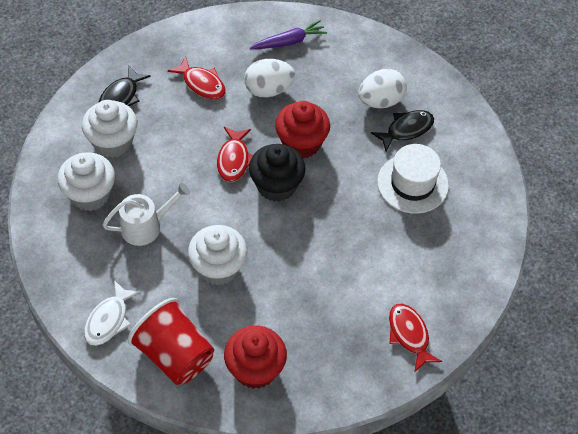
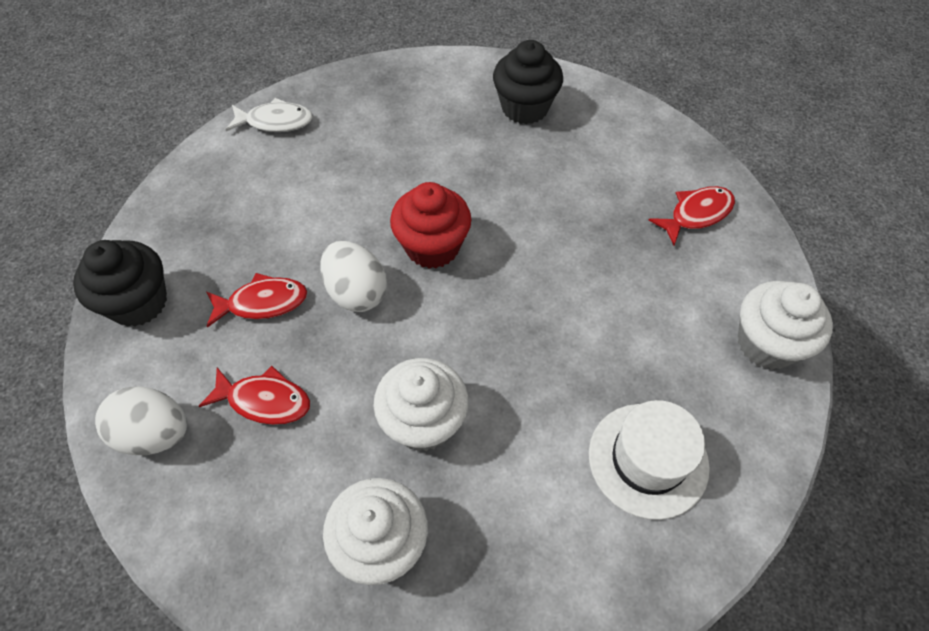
black cupcake: [249,144,306,202] = 1 -> [73,240,167,327] [493,40,563,124] = 2
black fish: [98,66,151,106] [371,110,434,151] = 2 -> none = 0
purple carrot: [250,20,327,49] = 1 -> none = 0
red cup: [128,298,214,385] = 1 -> none = 0
red cupcake: [224,326,287,389] [275,101,330,158] = 2 -> [390,182,472,269] = 1
white watering can: [103,183,190,246] = 1 -> none = 0

